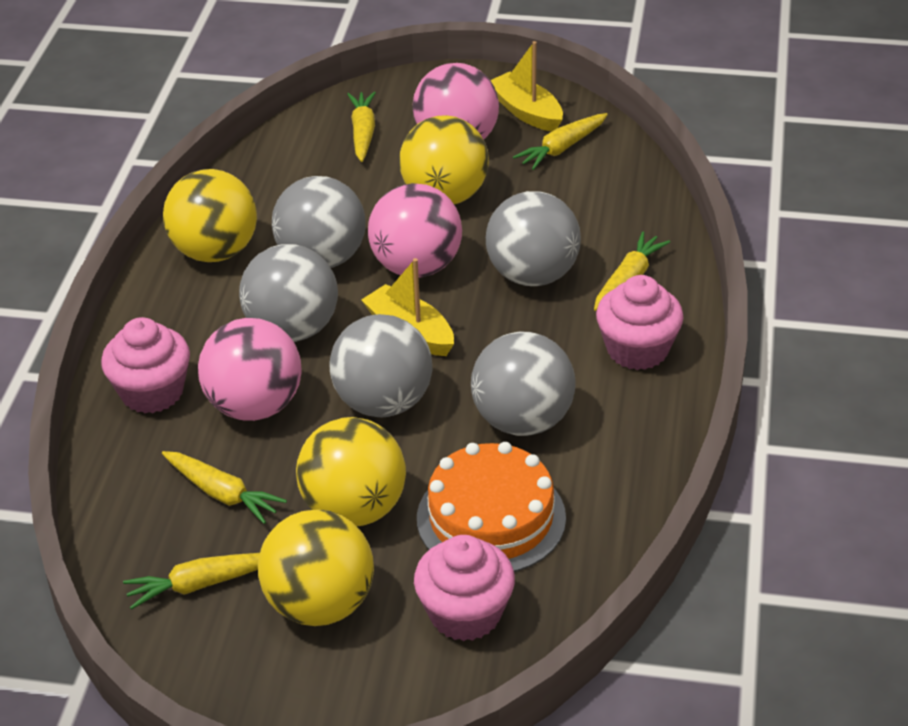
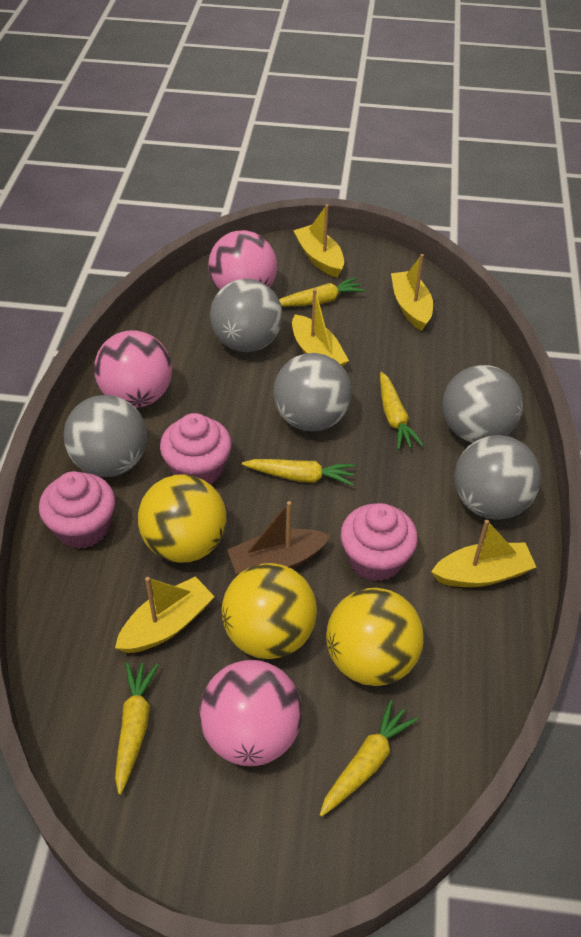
brown boat: none = 0 -> [227,501,330,575] = 1
orange cake: [417,442,566,572] = 1 -> none = 0
yellow ball: [163,169,257,262] [258,509,374,626] [296,417,406,526] [399,115,489,204] = 4 -> [138,474,227,563] [222,563,317,659] [326,588,424,686] = 3
yellow boat: [361,258,454,356] [491,41,563,132] = 2 -> [115,576,215,653] [292,289,349,367] [293,204,344,278] [391,254,433,331] [431,519,536,587] = 5

